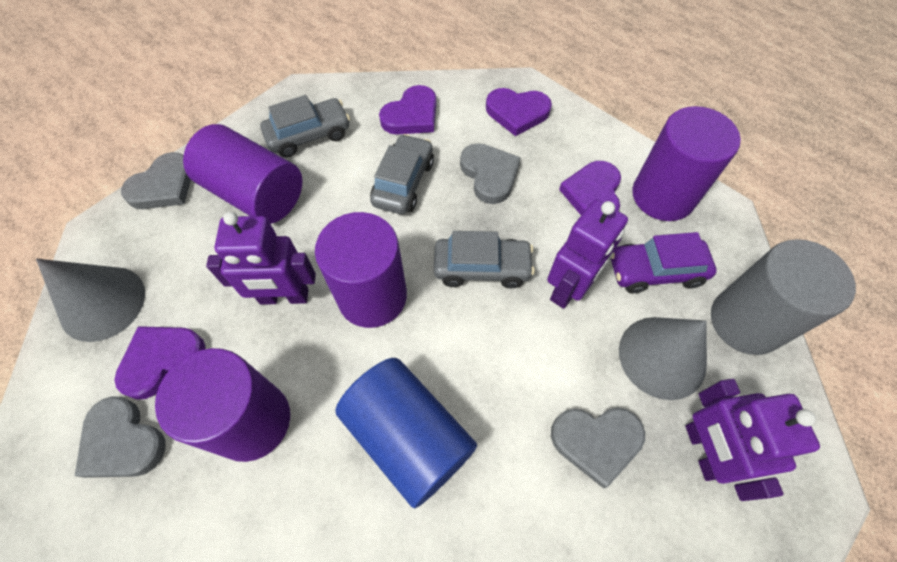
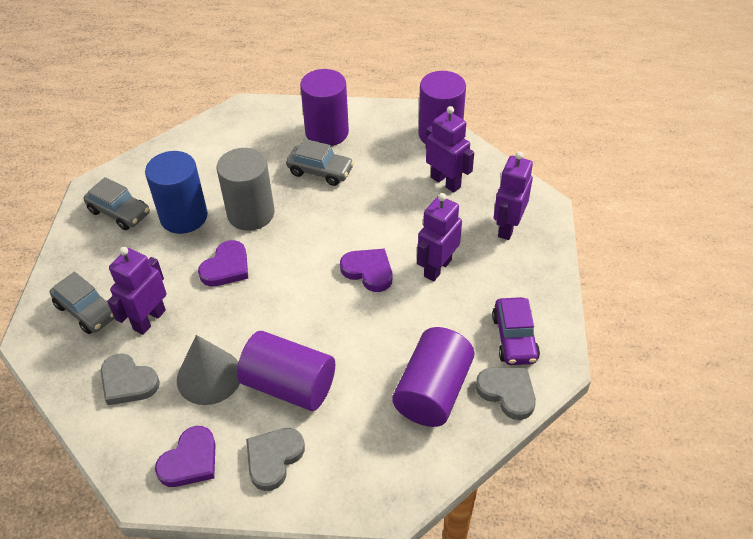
grey cone: [36,259,145,342] [619,317,707,400] = 2 -> [177,335,240,405] = 1
grey heart: [75,396,166,478] [121,152,191,209] [460,143,521,204] [551,407,645,488] = 4 -> [101,353,160,405] [246,428,305,491] [476,367,536,420] = 3
purple heart: [114,326,206,400] [379,85,436,135] [486,88,552,136] [559,161,621,215] = 4 -> [155,426,215,487] [198,240,248,286] [340,249,392,292] = 3
purple robot: [206,212,316,305] [547,199,628,309] [685,379,820,501] = 3 -> [107,247,167,335] [417,193,462,281] [426,106,474,193] [494,152,533,240] = 4

